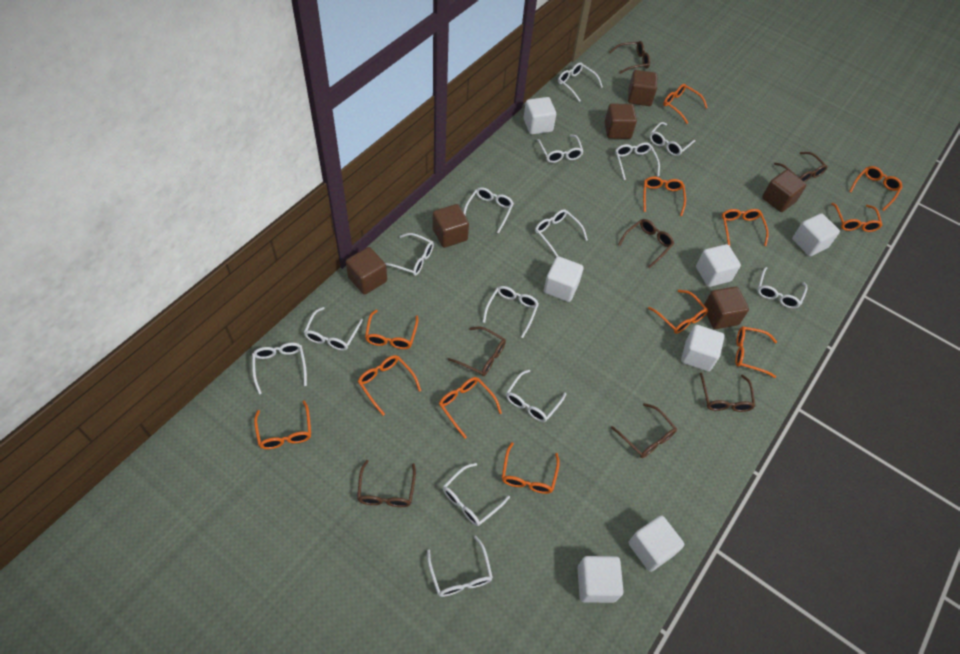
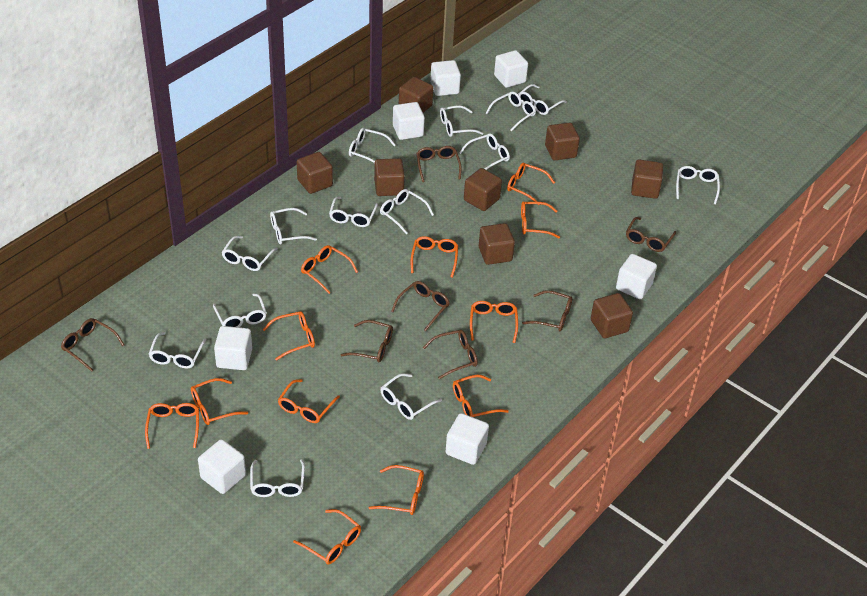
brown cube: [346,247,387,294] [433,204,469,248] [605,104,637,139] [628,70,658,106] [703,286,749,329] [762,170,806,212] = 6 -> [297,152,333,194] [374,158,405,196] [399,77,433,113] [464,168,502,211] [479,223,515,265] [545,122,580,160] [591,293,633,338] [631,159,663,199] = 8

